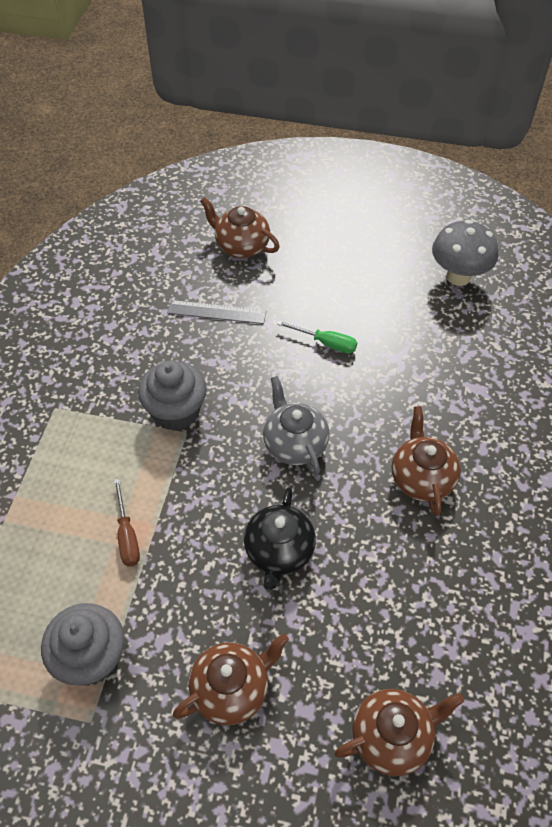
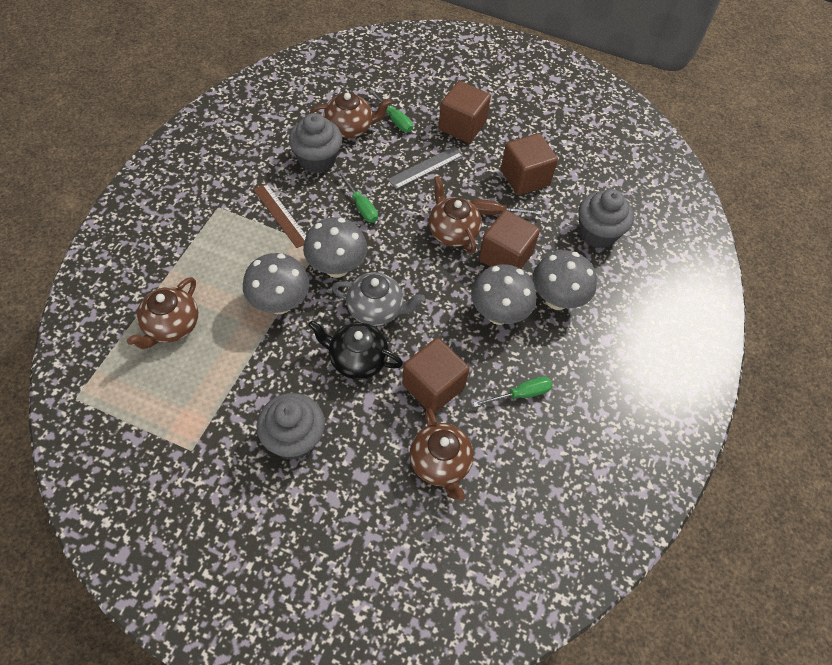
brown cube: none = 0 -> [402,338,470,414] [438,81,491,143] [479,210,540,269] [500,133,558,195] = 4
brown ruler: none = 0 -> [253,183,306,248] = 1
green screwdriver: [277,321,357,353] = 1 -> [337,171,378,223] [369,90,413,132] [473,377,553,407] = 3
grey cupcake: [41,603,124,686] [138,361,207,431] = 2 -> [257,393,325,460] [289,113,342,173] [579,189,634,248] = 3
grey mushroom: [432,220,498,286] = 1 -> [243,253,309,314] [303,217,367,278] [471,264,536,325] [533,250,597,310] = 4

